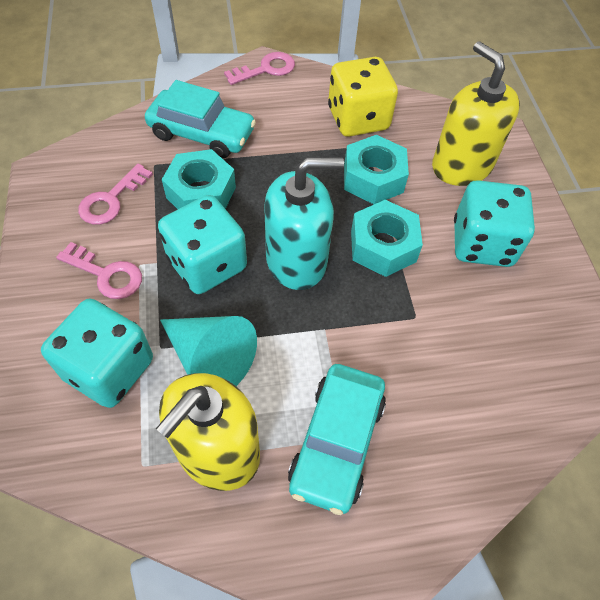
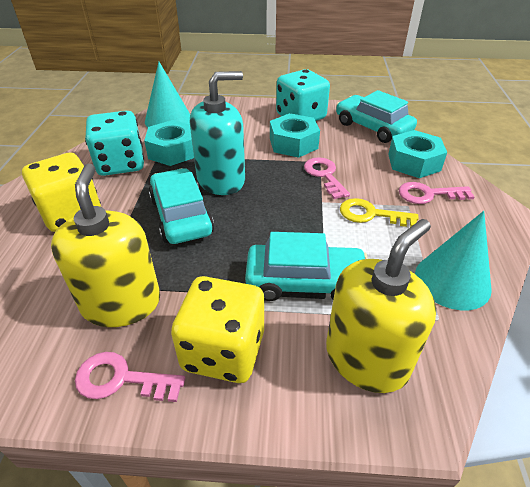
turquoise car: [145,80,256,158] [288,364,386,515] = 2 -> [149,168,214,244] [245,232,368,301] [336,90,417,143] = 3
turquoise cone: [160,316,257,386] = 1 -> [145,62,190,128] [415,211,492,310] = 2
turquoise dice: [41,298,153,408] [158,195,247,294] [454,180,535,267] = 3 -> [85,111,144,176] [276,69,330,121] = 2
yellow dice: [328,57,398,137] = 1 -> [22,152,101,232] [171,276,264,383] = 2
yellow key: none = 0 -> [340,198,419,227] = 1

